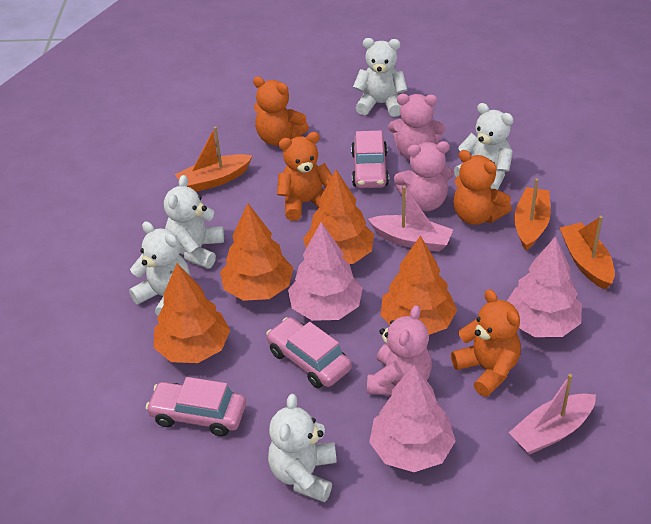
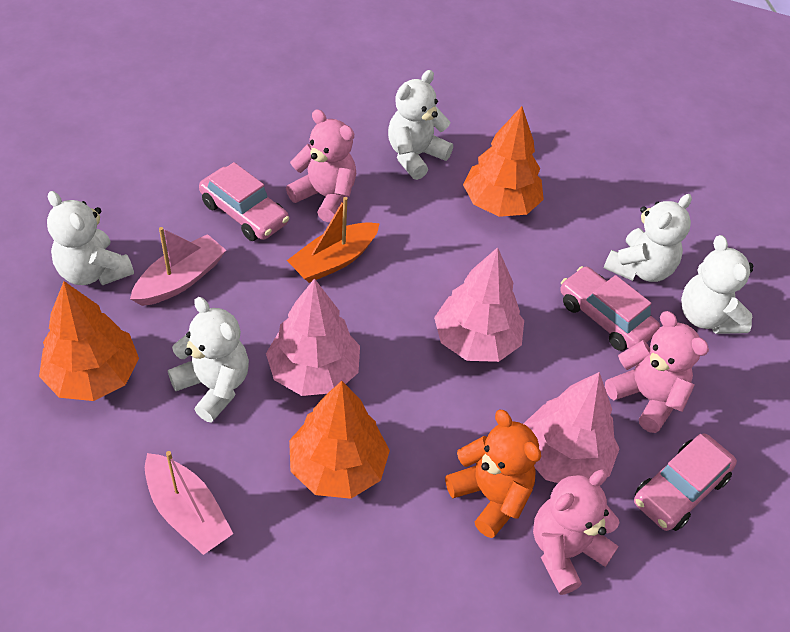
orange boat: [175,126,252,192] [514,178,551,250] [560,216,615,289] = 3 -> [287,197,380,283] = 1
orange teddy bear: [253,76,309,145] [277,132,332,221] [451,289,521,397] [453,150,511,225] = 4 -> [445,410,541,538] = 1
orange tree: [154,263,230,363] [220,203,293,301] [303,170,374,264] [381,235,457,335] = 4 -> [39,281,139,401] [289,381,390,499] [463,106,544,217] = 3

